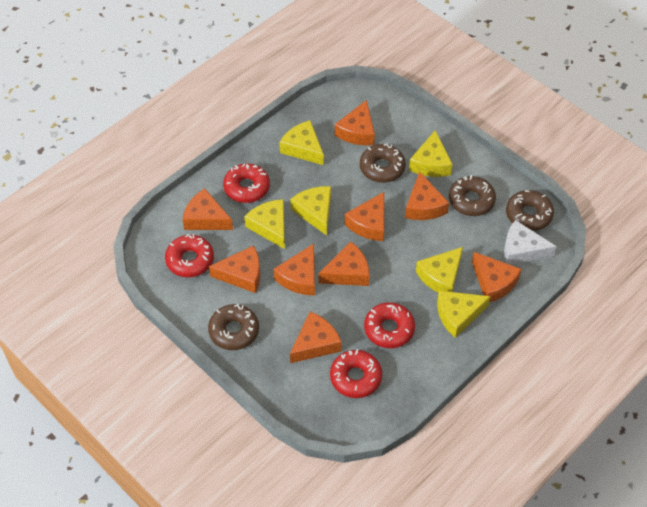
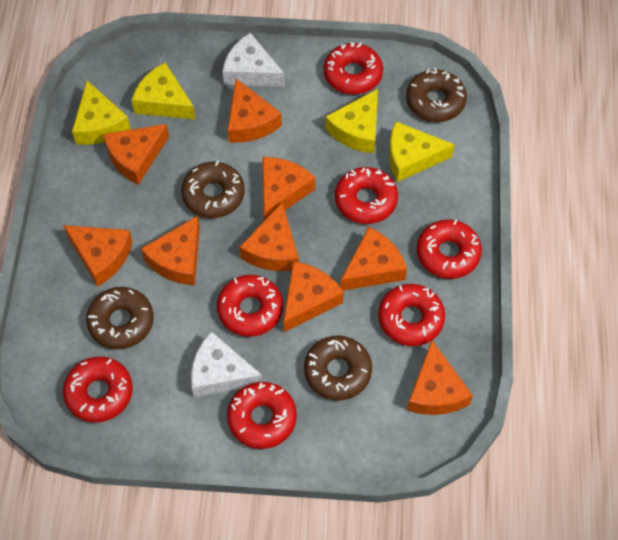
red donut: [165,234,214,277] [223,163,270,203] [330,349,382,398] [364,302,415,348] = 4 -> [63,357,133,423] [217,275,283,337] [227,382,297,449] [324,42,383,94] [335,167,398,224] [378,284,445,346] [417,219,482,279] = 7
white cheese: [504,220,557,265] = 1 -> [191,331,263,397] [222,33,285,87] = 2
yellow cheese: [244,199,285,249] [279,120,324,165] [290,186,331,236] [409,131,453,177] [416,247,463,293] [437,291,491,338] = 6 -> [72,81,131,145] [132,63,195,119] [325,89,378,153] [389,122,455,182] = 4

